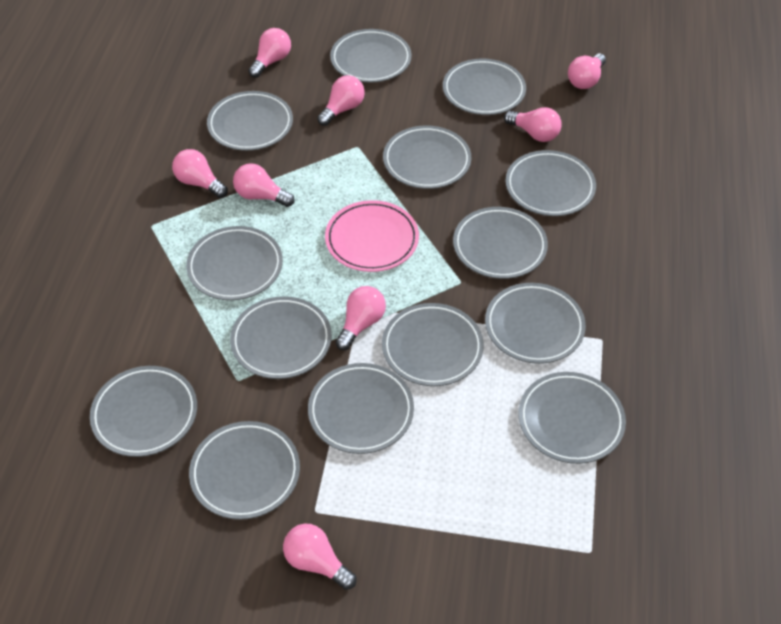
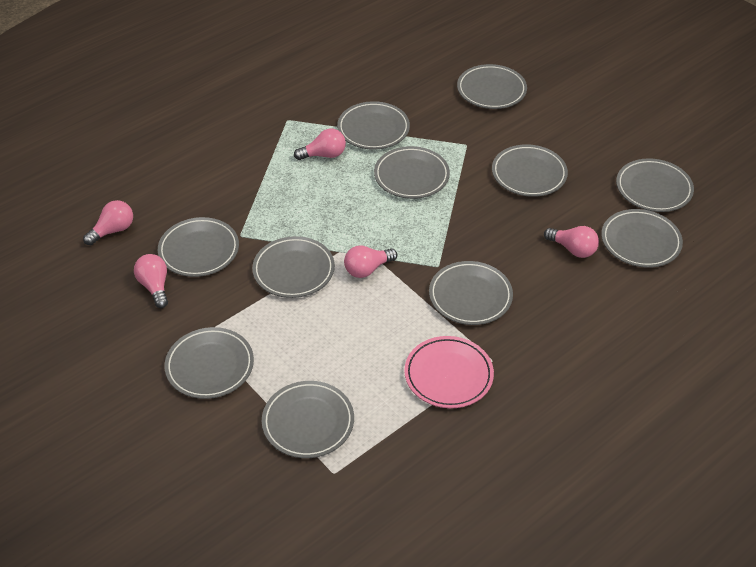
grey plate: [90,366,197,457] [186,226,283,300] [189,421,300,520] [207,91,293,151] [230,296,332,379] [308,363,414,454] [330,29,412,83] [382,303,484,386] [383,125,471,189] [443,59,526,115] [453,207,548,279] [485,283,586,364] [505,150,596,216] [518,372,626,464] = 14 -> [158,217,239,277] [165,327,254,399] [252,236,335,298] [262,381,354,458] [337,101,410,150] [374,146,450,199] [429,261,513,325] [457,64,527,109] [492,144,568,197] [601,209,683,268] [616,159,694,212] = 11
pink light bulb: [172,149,228,198] [233,163,295,207] [248,28,291,78] [283,524,357,590] [317,75,365,126] [336,286,386,350] [504,107,562,142] [568,53,606,89] = 8 -> [83,200,133,245] [134,254,168,308] [294,129,346,160] [344,245,397,278] [544,226,599,258] = 5

